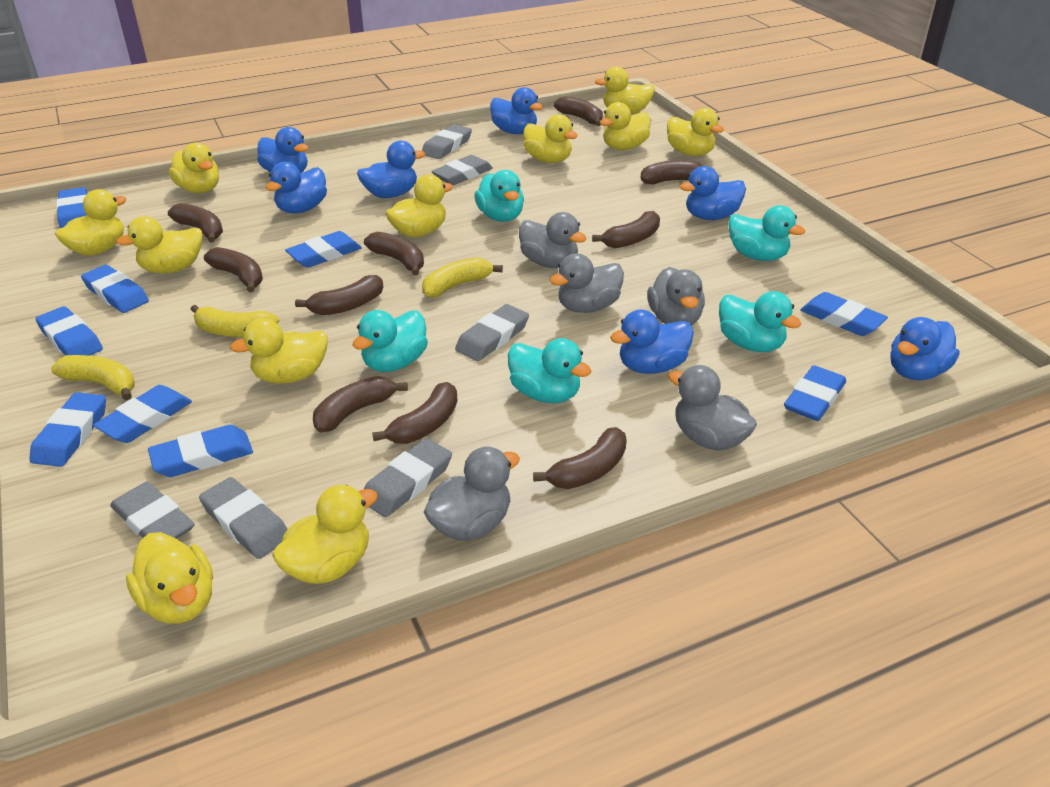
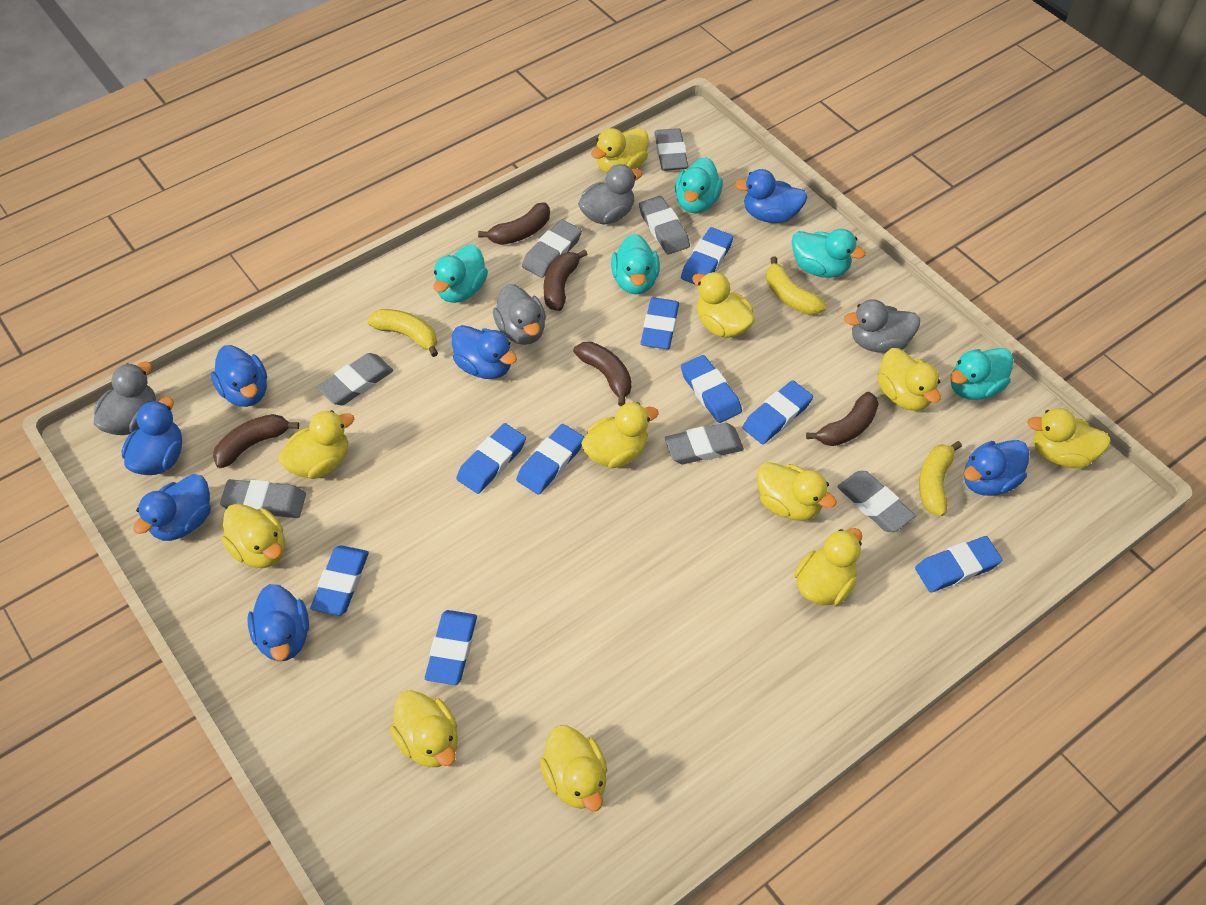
brown banana: [168,203,223,243] [204,247,263,292] [295,275,383,315] [313,376,408,432] [364,232,424,275] [372,382,457,444] [533,427,627,489] [554,96,603,126] [592,211,660,248] [640,160,703,184] = 10 -> [213,414,299,468] [478,202,550,245] [544,249,588,311] [573,342,632,406] [806,392,879,446] = 5
grey duck: [424,447,520,541] [519,212,587,268] [550,253,624,313] [647,267,705,325] [668,365,757,451] = 5 -> [94,361,156,435] [493,284,546,345] [578,164,643,225] [844,299,920,352] = 4
grey eraser: [110,482,195,539] [199,477,288,559] [364,438,452,517] [422,124,472,159] [432,155,493,185] [455,304,529,361] = 6 -> [220,479,306,518] [317,353,393,405] [522,220,582,278] [639,196,690,254] [654,128,688,171] [665,423,744,464] [837,471,915,532] = 7

